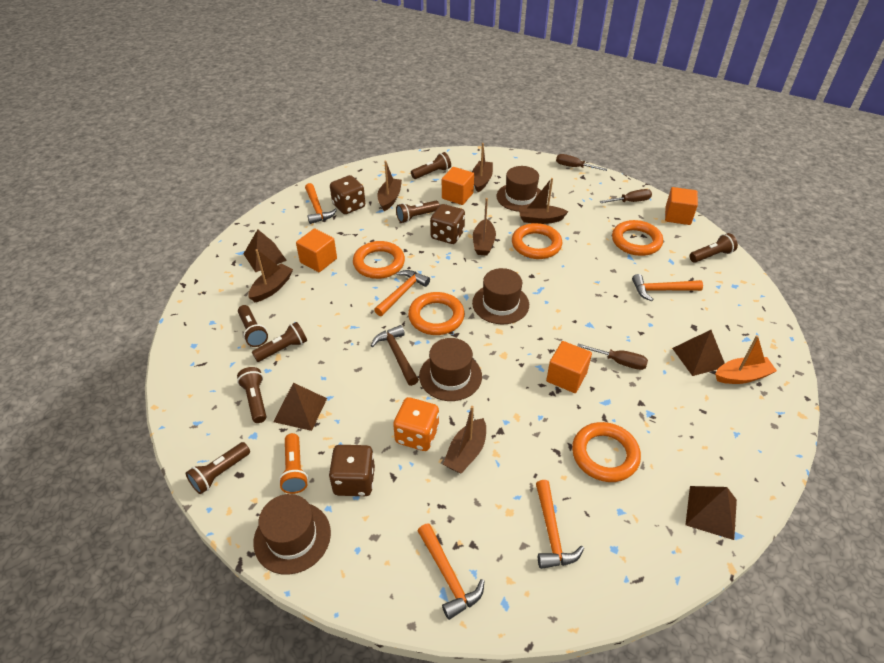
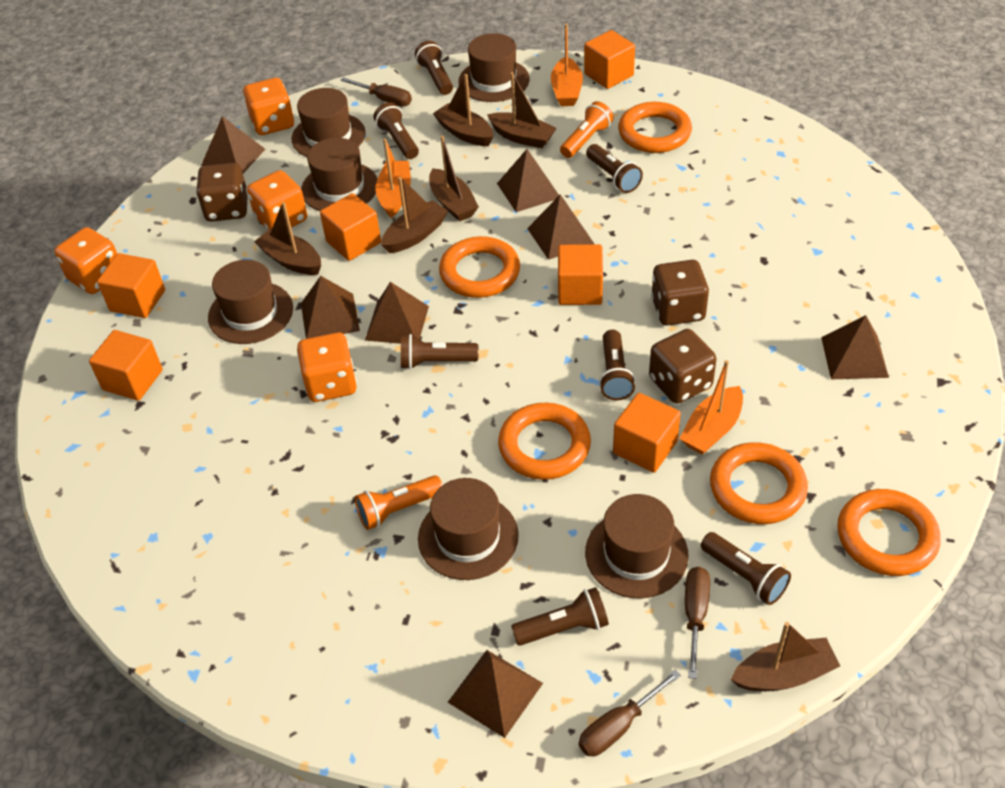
brown hammer: [371,325,419,386] = 1 -> none = 0
brown hat: [253,494,331,575] [419,338,482,401] [472,268,529,324] [496,166,541,212] = 4 -> [208,260,293,344] [292,88,366,157] [301,138,377,211] [418,478,519,580] [458,33,530,102] [585,494,689,599] = 6
brown pyramid: [244,229,287,272] [273,383,327,431] [672,330,725,376] [685,486,737,540] = 4 -> [201,116,265,173] [301,276,360,339] [365,282,429,344] [448,650,543,738] [497,149,559,212] [527,194,594,260] [821,315,889,379] = 7
orange boat: [715,335,777,384] = 1 -> [376,138,411,218] [551,23,583,106] [679,360,743,455] = 3
orange cube: [296,229,337,272] [442,167,474,205] [546,341,592,393] [665,187,698,225] = 4 -> [89,330,163,401] [97,253,165,318] [320,193,381,261] [558,244,603,305] [584,30,635,89] [613,393,681,473] = 6
orange dice: [393,397,439,451] = 1 -> [54,227,117,294] [243,78,294,135] [247,170,307,230] [297,332,357,402] = 4
orange flashlight: [279,433,308,494] = 1 -> [355,475,443,530] [560,101,614,158] = 2
orange hammer: [305,183,337,224] [374,270,430,316] [418,523,485,620] [536,480,584,569] [632,274,703,301] = 5 -> none = 0

